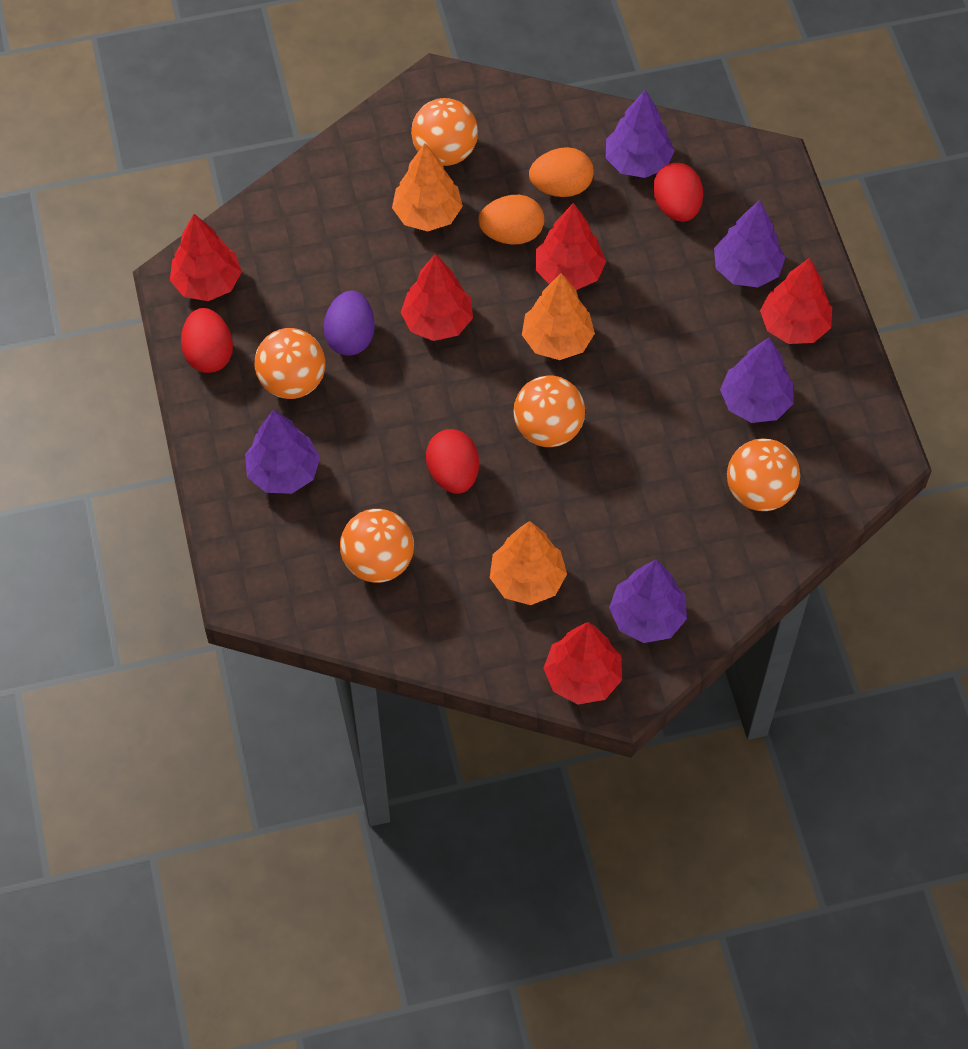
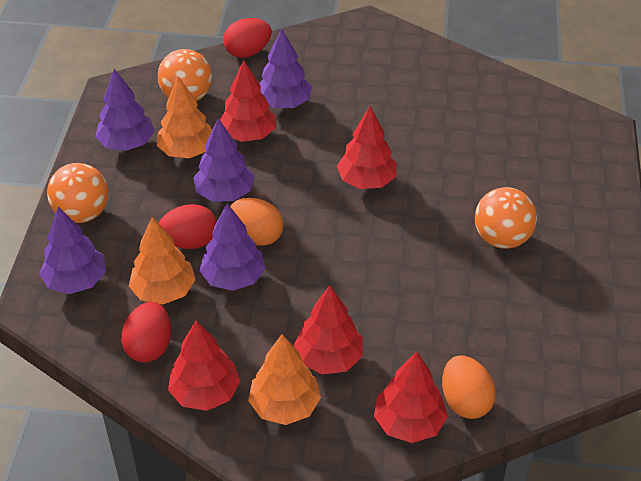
orange ball: [255,328,325,399] [340,509,414,583] [411,98,478,166] [513,376,585,447] [727,439,800,511] = 5 -> [47,163,109,223] [158,49,212,101] [475,187,537,249] = 3
purple egg: [323,291,375,355] = 1 -> none = 0

